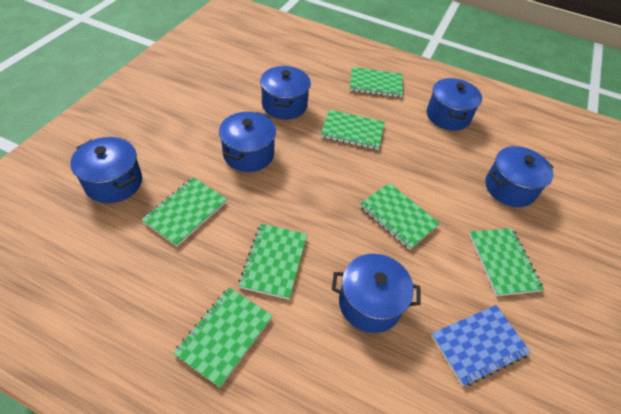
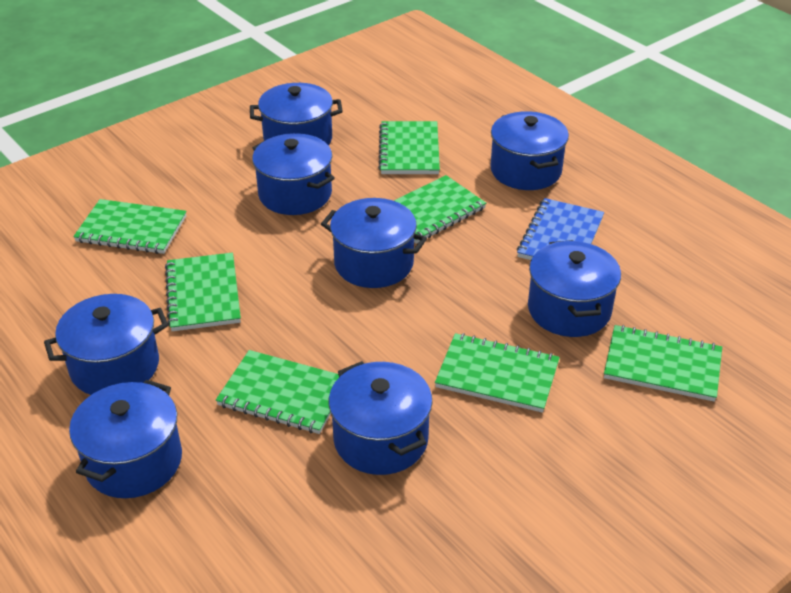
blue pot: [70,137,142,203] [219,112,276,172] [260,66,311,119] [332,254,421,333] [427,78,482,131] [485,146,554,207] = 6 -> [44,294,168,395] [69,380,182,498] [250,83,343,145] [252,133,335,215] [321,198,427,288] [329,361,433,475] [490,111,569,190] [528,240,621,337] = 8

